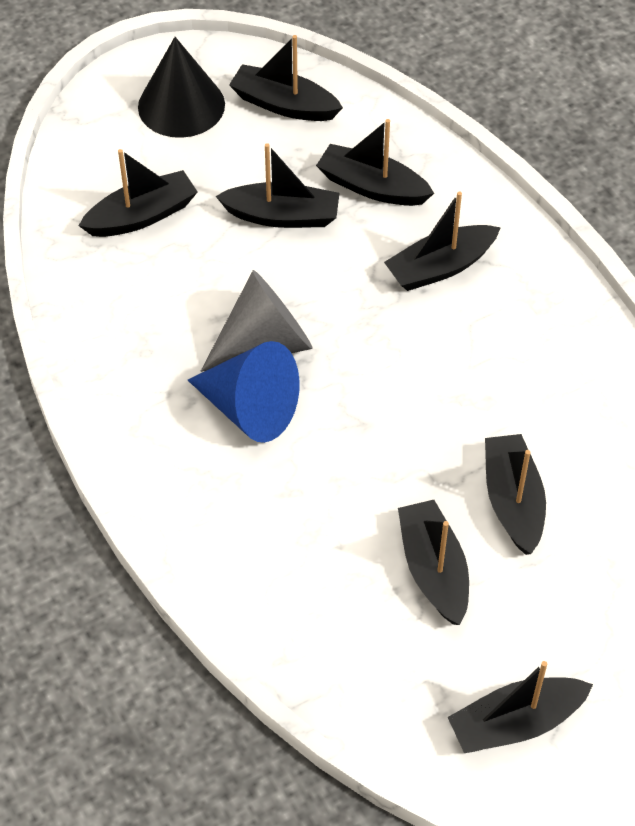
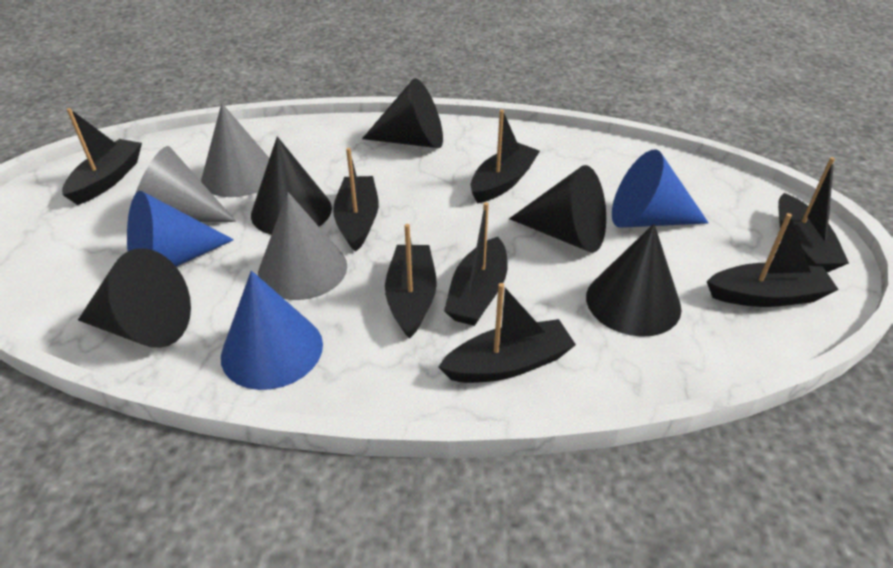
black cone: [138,37,225,138] = 1 -> [78,248,191,348] [251,137,332,235] [362,78,443,148] [509,165,606,253] [586,224,681,337] = 5
blue cone: [188,341,299,443] = 1 -> [127,191,234,267] [221,271,323,390] [612,149,709,228] = 3
grey cone: [201,270,312,372] = 1 -> [135,146,236,222] [201,103,269,197] [258,192,347,300] = 3

